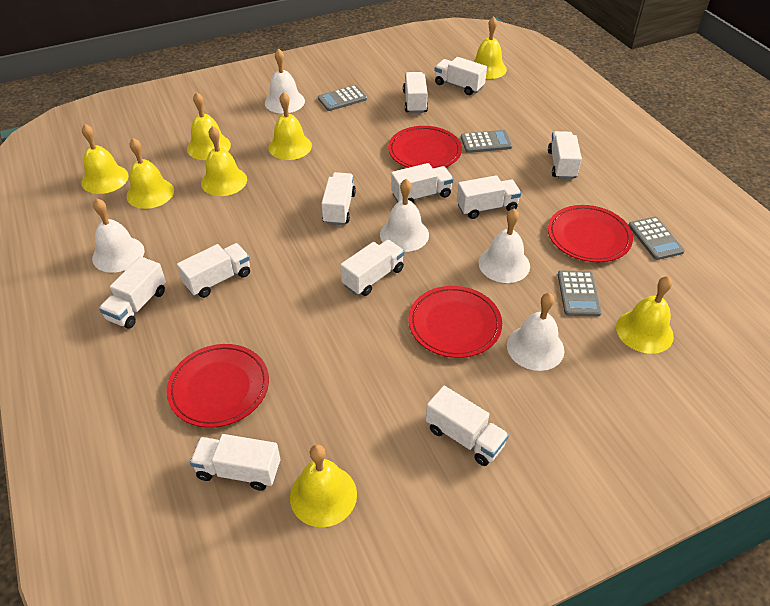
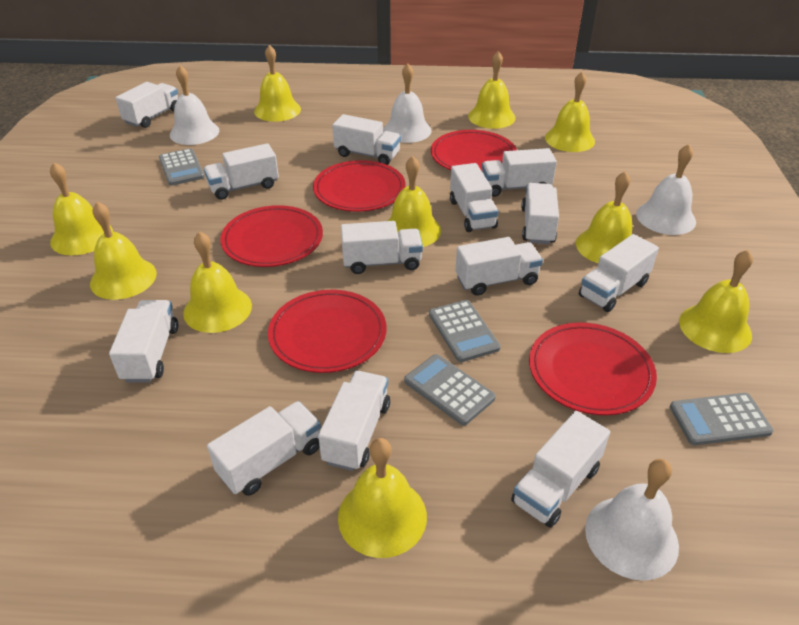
red plate: [167,344,269,428] [388,126,462,168] [408,286,502,358] [548,205,633,262] = 4 -> [220,205,323,267] [268,290,386,373] [313,160,406,212] [431,130,517,171] [529,322,657,415] = 5
white bell: [92,199,144,273] [265,48,305,113] [380,179,429,252] [479,209,530,283] [507,293,564,371] = 5 -> [170,65,219,145] [383,63,432,143] [585,459,679,581] [636,144,696,235] = 4
white truck: [99,256,166,329] [177,243,250,298] [190,434,280,491] [321,172,356,225] [341,240,405,296] [391,163,453,203] [403,72,428,113] [426,386,509,466] [435,57,487,95] [457,175,521,219] [548,131,582,179] = 11 -> [109,300,178,383] [116,82,178,128] [203,143,279,200] [207,401,321,496] [318,371,390,471] [332,114,401,165] [341,221,423,274] [450,163,499,232] [455,237,543,296] [482,148,557,197] [511,411,610,528] [521,183,559,244] [579,234,659,312] = 13
yellow bell: [81,124,129,194] [126,138,174,209] [187,92,231,160] [201,126,247,196] [268,92,312,160] [290,444,357,527] [473,17,507,79] [616,276,674,354] = 8 -> [50,162,113,255] [90,202,157,300] [183,231,252,333] [254,45,301,122] [338,438,427,558] [387,156,441,247] [468,51,516,129] [545,71,595,152] [576,171,632,263] [679,250,753,353] = 10

